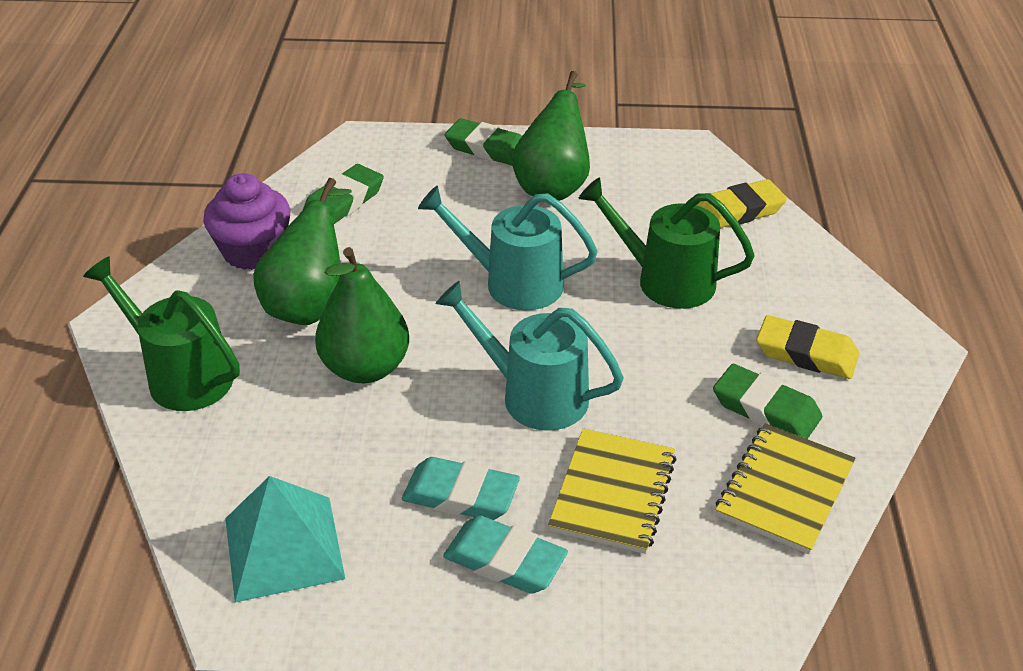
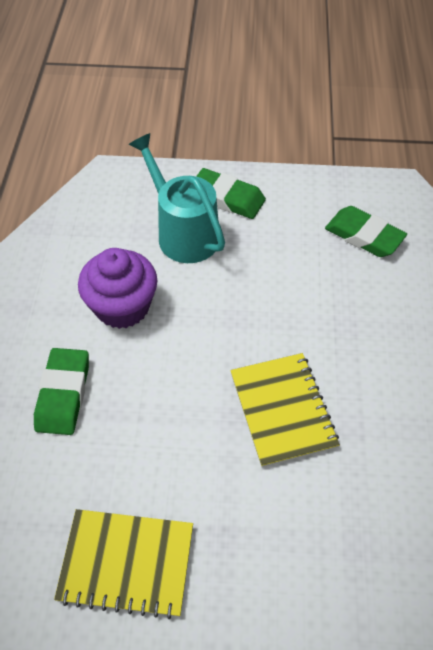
green pear: [253,178,352,325] [315,247,409,383] [512,71,590,201] = 3 -> none = 0
green watering can: [83,256,240,411] [578,177,755,309] = 2 -> none = 0
turquoise eraser: [402,457,520,520] [443,515,568,594] = 2 -> none = 0
turquoise pyramid: [225,476,345,602] = 1 -> none = 0
turquoise watering can: [418,186,598,310] [436,281,624,431] = 2 -> [129,133,225,263] = 1
yellow eraser: [697,179,787,228] [756,315,859,379] = 2 -> none = 0

